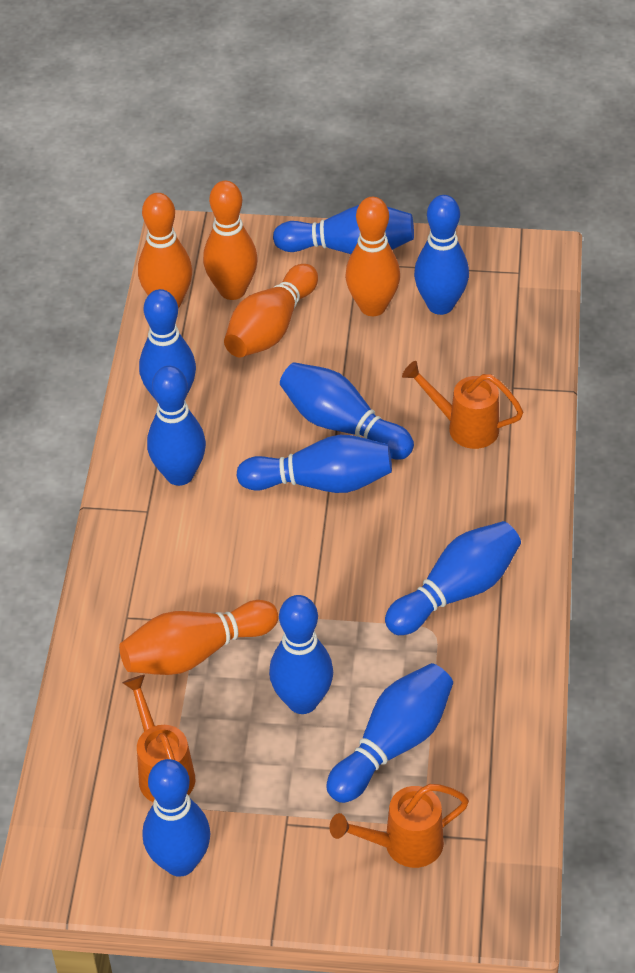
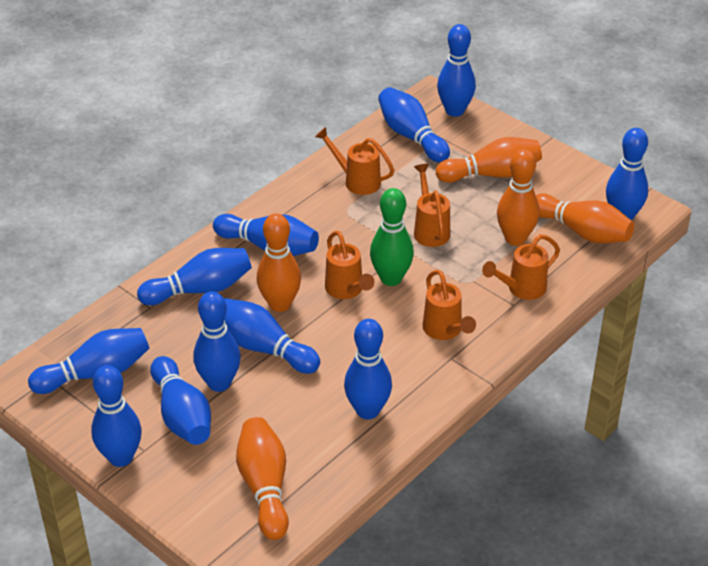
blue bowling pin: [139,289,196,401] [143,759,210,877] [147,366,206,486] [236,435,392,493] [269,595,333,714] [273,205,414,254] [280,362,414,460] [326,663,453,803] [385,521,521,635] [414,195,469,315] = 10 -> [28,328,150,394] [91,365,142,467] [137,248,252,305] [150,356,211,445] [193,291,241,392] [213,214,319,256] [224,298,320,374] [344,319,392,420] [378,87,450,163] [437,24,476,117] [606,128,648,221] = 11
green bowling pin: none = 0 -> [370,188,414,286] = 1
orange watering can: [122,675,195,802] [330,784,469,868] [402,361,523,449] = 3 -> [315,127,394,195] [325,231,374,299] [414,164,450,247] [422,270,476,340] [482,234,560,300] = 5

